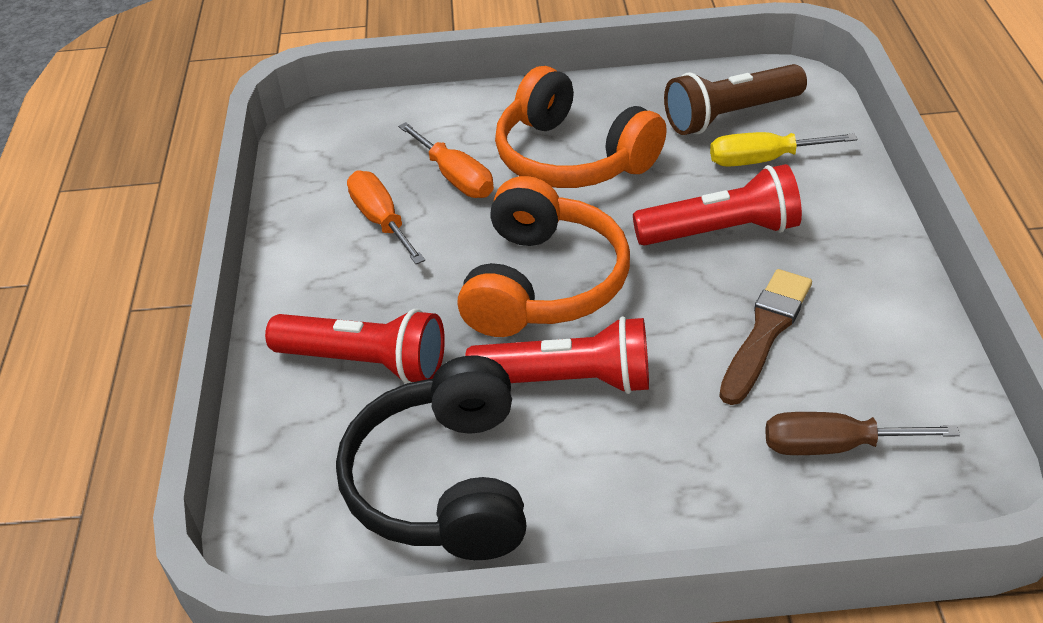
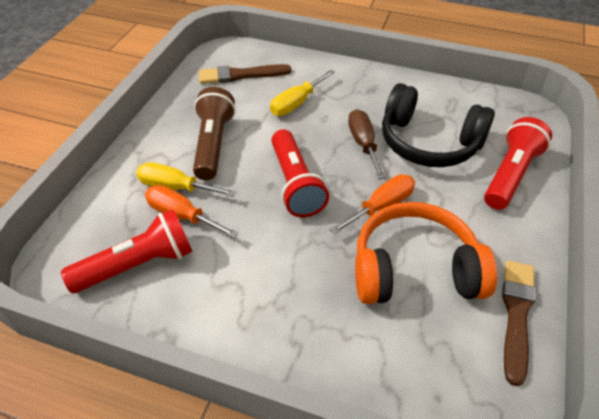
brown brush: [719,269,812,405] = 1 -> [199,64,292,84] [502,260,536,387] = 2
orange headphones: [457,176,630,337] [495,66,667,188] = 2 -> [355,202,497,304] = 1
yellow screwdriver: [710,132,857,167] = 1 -> [136,162,236,197] [270,70,335,116] = 2

